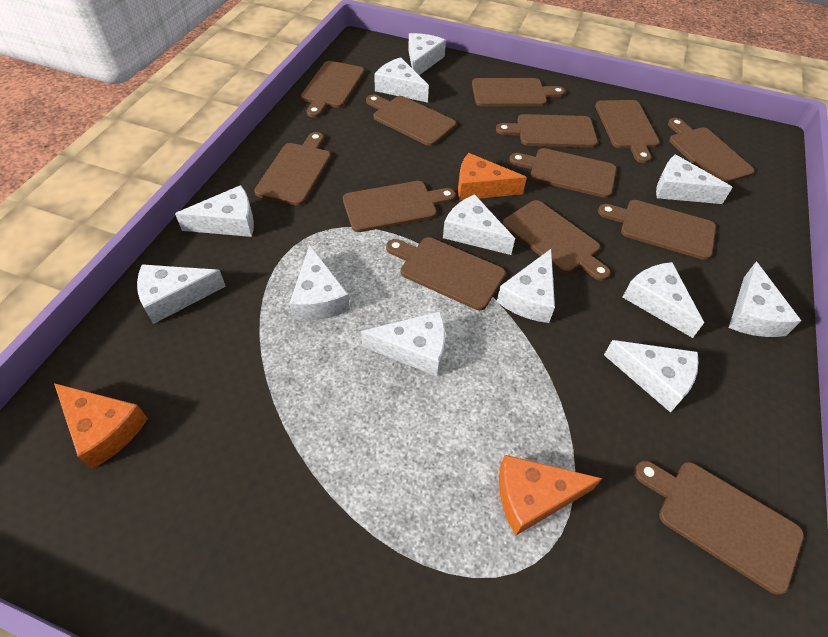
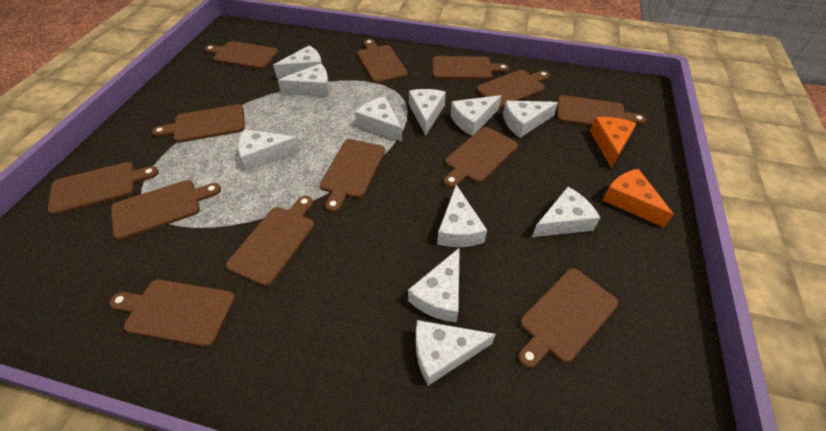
orange cheese: [54,383,148,469] [458,153,527,201] [499,455,602,536] = 3 -> [590,117,637,168] [602,169,674,227] = 2
white cheese: [137,264,226,324] [175,185,254,237] [289,245,350,320] [361,311,445,376] [374,57,429,103] [408,33,446,75] [443,194,515,255] [497,249,555,323] [604,340,699,413] [623,262,704,338] [656,154,733,204] [729,262,801,337] = 12 -> [238,129,300,171] [273,45,322,79] [278,63,330,97] [355,96,402,142] [408,247,460,323] [409,89,446,136] [416,320,496,386] [437,185,487,247] [450,95,502,136] [503,101,558,138] [532,187,600,237] = 11

